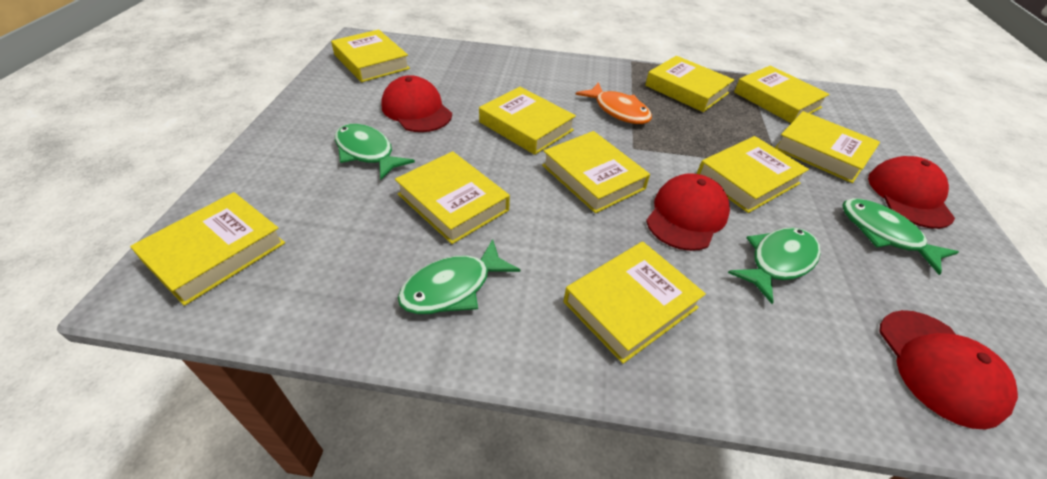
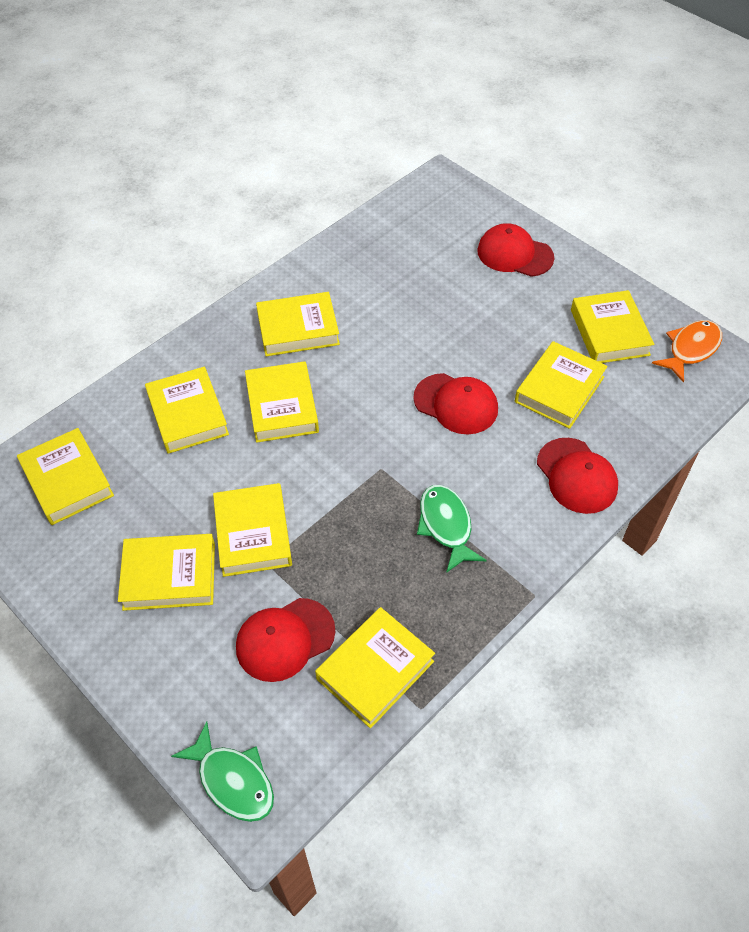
green fish: [335,124,415,180] [398,239,520,314] [728,228,821,304] [842,198,959,275] = 4 -> [171,721,274,822] [417,485,487,573] = 2
yellow book: [130,192,285,306] [331,30,410,82] [395,151,510,244] [479,87,576,155] [542,131,650,213] [564,242,706,364] [645,56,734,112] [697,136,809,213] [734,66,830,123] [774,111,880,183] = 10 -> [17,428,114,525] [118,534,215,611] [145,366,229,454] [213,483,292,577] [245,361,319,443] [256,292,340,356] [315,607,435,728] [515,341,608,429] [571,290,654,363] = 9

